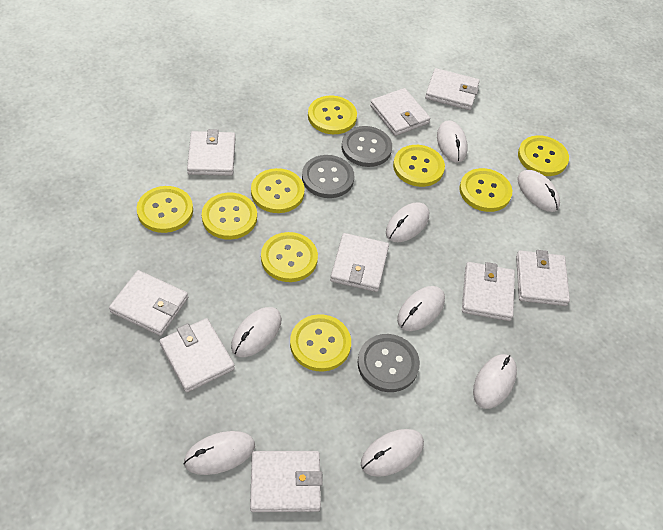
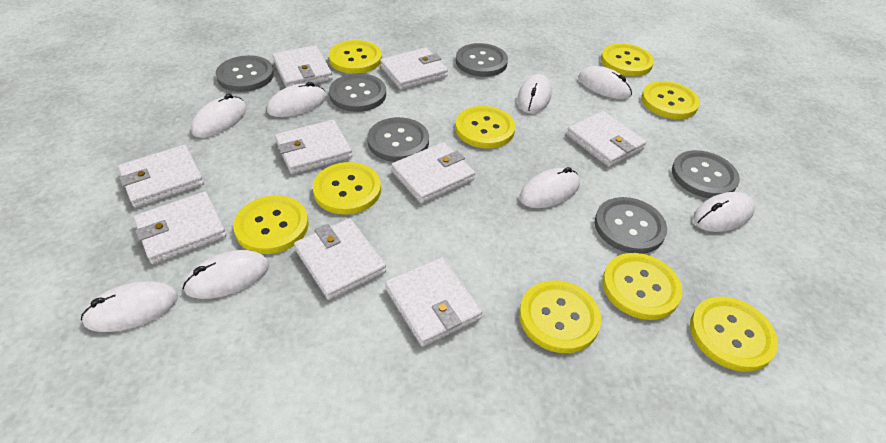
grey button: [302,155,354,198] [342,126,392,167] [357,334,420,392] = 3 -> [216,55,274,92] [329,73,386,112] [367,117,429,162] [456,43,508,77] [595,197,667,254] [672,150,740,198] = 6

